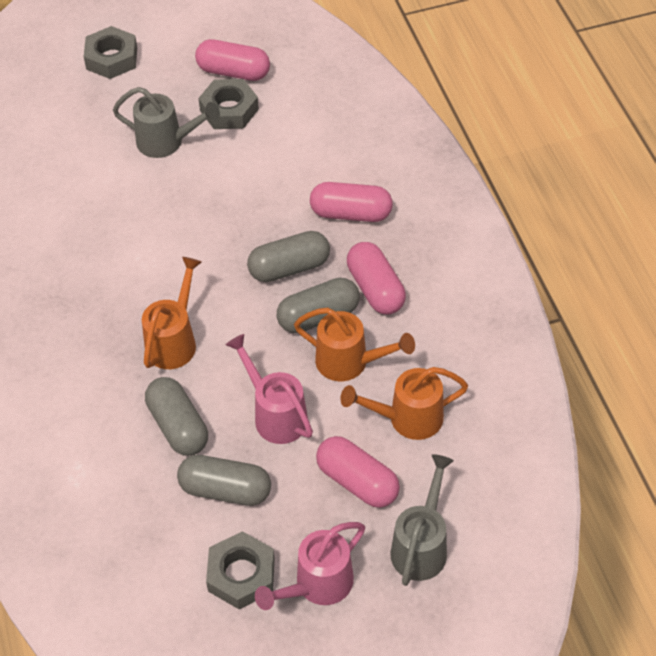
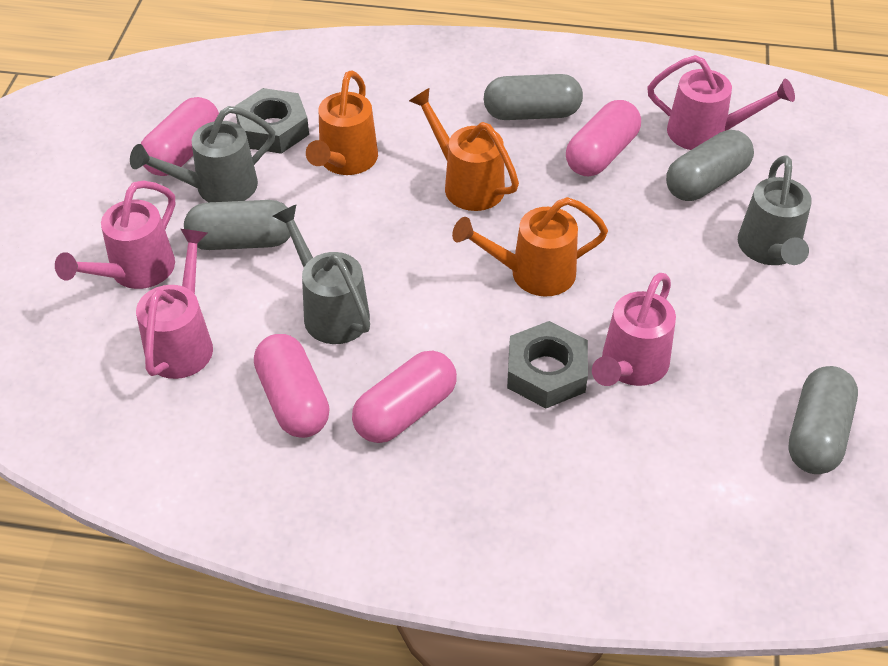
grey nut: [84,26,137,79] [198,79,259,129] [206,531,275,609] = 3 -> [235,88,309,154] [507,321,588,409] = 2
grey watering can: [113,87,220,158] [390,454,454,586] = 2 -> [130,106,275,202] [272,205,370,344] [738,155,812,265] = 3
pink watering can: [226,334,313,444] [255,522,365,610] = 2 -> [55,180,175,289] [136,229,213,379] [592,273,676,386] [647,55,795,150] = 4

